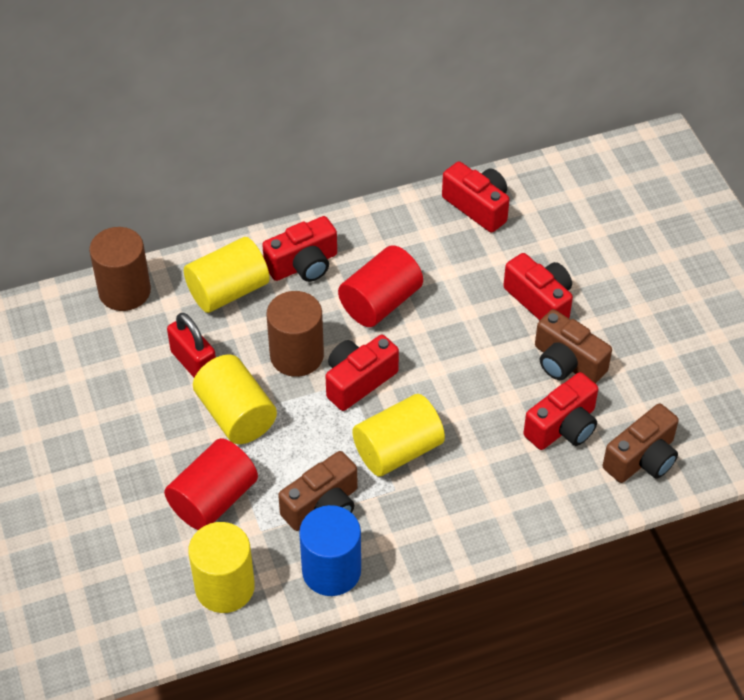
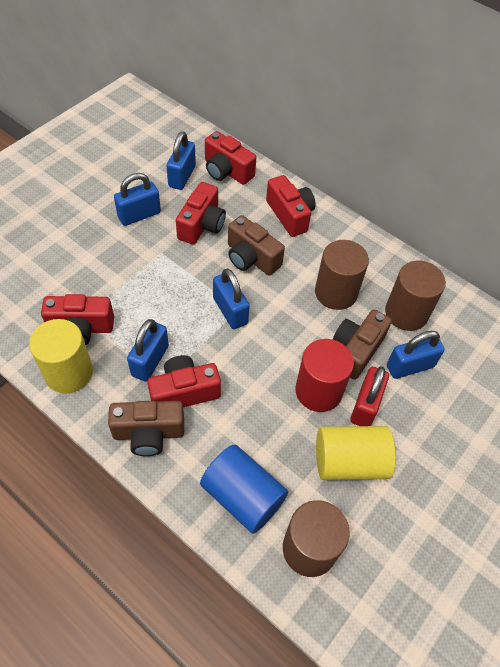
blue padlock: none = 0 -> [114,173,161,226] [127,319,169,381] [167,132,196,190] [213,268,250,329] [387,331,445,379] = 5
brown cylinder: [89,227,151,311] [266,291,324,377] = 2 -> [283,500,350,577] [315,240,369,310] [385,261,446,331] = 3
red cylinder: [164,438,258,530] [338,245,423,327] = 2 -> [295,339,354,412] = 1
yellow cylinder: [184,237,270,313] [188,522,255,613] [193,354,277,444] [352,394,445,477] = 4 -> [29,319,93,393] [316,426,396,480] = 2

